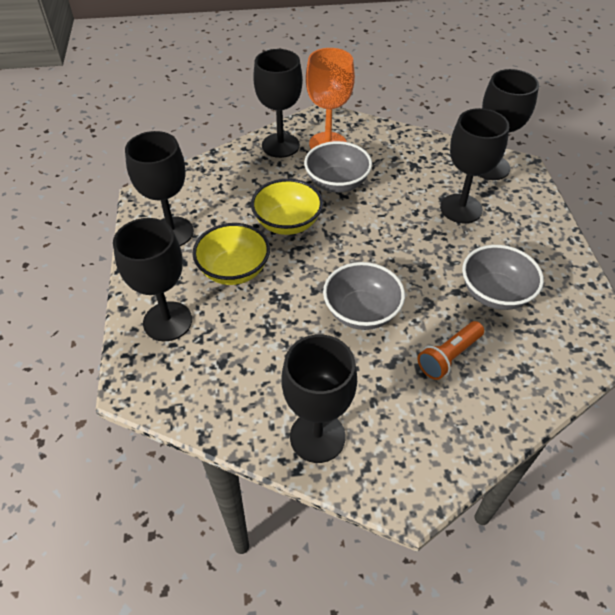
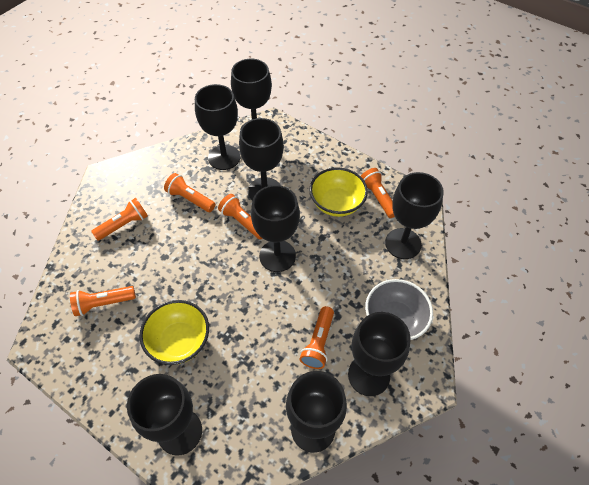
black goblet: [113,218,192,341] [125,131,194,246] [253,49,303,158] [281,335,357,463] [440,108,509,223] [478,69,539,180] = 6 -> [127,374,202,456] [195,84,240,170] [231,59,272,130] [239,118,284,200] [251,185,300,272] [286,371,347,453] [348,312,411,396] [385,172,444,259] = 8
grey bowl: [304,141,372,193] [323,262,405,330] [462,245,544,310] = 3 -> [365,279,433,340] = 1
orange flashlight: [418,321,484,380] = 1 -> [70,286,136,316] [91,198,148,241] [164,173,215,212] [218,194,262,239] [300,306,334,369] [361,168,395,218] = 6
orange goblet: [306,48,355,149] = 1 -> none = 0

